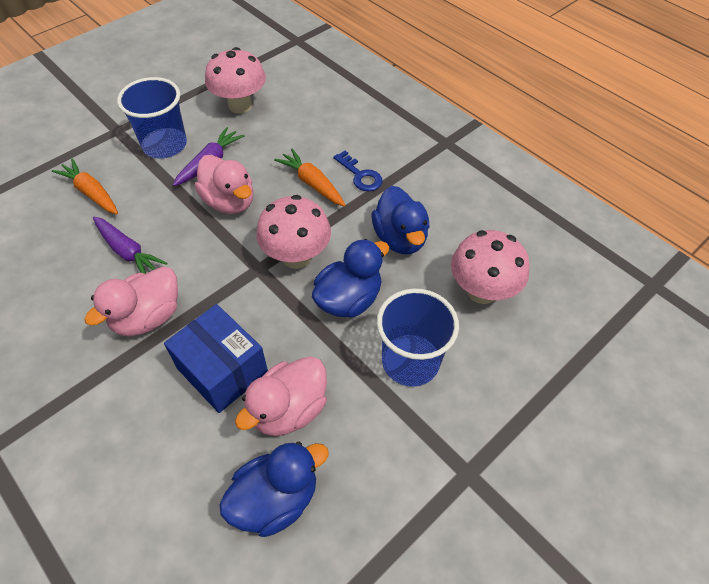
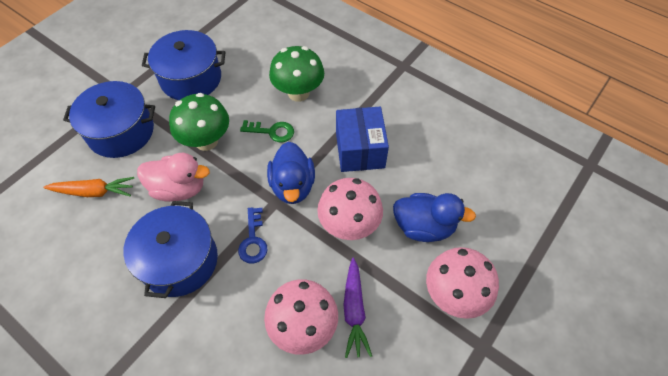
blue cup: [117,77,187,158] [377,288,459,387] = 2 -> none = 0
blue duck: [219,442,329,537] [312,239,389,318] [372,186,430,254] = 3 -> [267,142,315,204] [393,193,476,242] = 2
blue pot: none = 0 -> [63,81,155,158] [123,201,218,298] [142,30,225,100] = 3
green key: none = 0 -> [240,120,294,143] = 1
green mushroom: none = 0 -> [169,93,229,151] [269,46,324,102] = 2
orange carrot: [52,158,118,214] [274,149,345,206] = 2 -> [43,177,134,197] = 1
pink duck: [84,266,178,336] [195,155,254,214] [235,356,327,436] = 3 -> [137,153,210,202] = 1
purple carrot: [93,217,168,274] [173,127,245,186] = 2 -> [343,258,372,358] = 1

